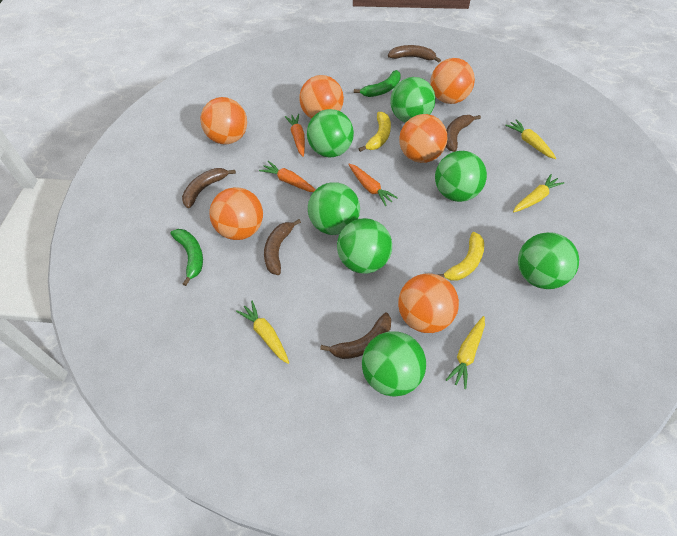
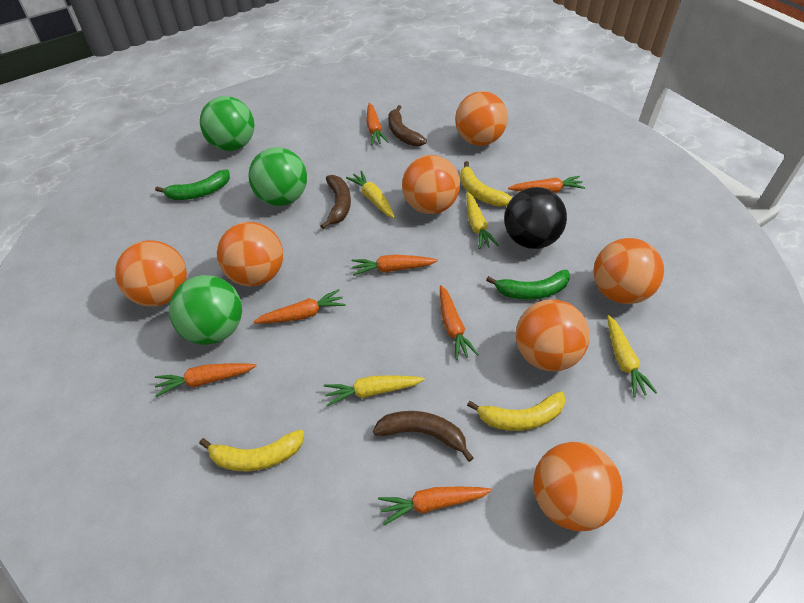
black ball: none = 0 -> [504,187,567,249] = 1
brown banana: [182,168,236,208] [264,219,301,275] [320,313,391,359] [388,45,441,63] [446,115,481,152] = 5 -> [321,175,351,229] [373,411,474,462] [388,105,427,146] = 3
green ball: [307,109,354,157] [308,182,360,235] [337,218,392,274] [362,331,426,397] [390,77,435,123] [435,151,487,202] [518,232,579,289] = 7 -> [169,275,242,345] [200,96,254,151] [248,147,307,206] = 3
orange ball: [200,97,247,144] [210,187,263,240] [299,75,344,119] [398,273,459,333] [399,114,448,163] [430,58,475,104] = 6 -> [115,240,187,307] [217,222,283,287] [402,155,460,214] [455,91,508,146] [516,299,590,371] [533,442,623,531] [594,238,664,304] = 7
orange carrot: [259,161,315,192] [285,114,305,157] [348,164,398,206] = 3 -> [155,363,256,397] [253,289,346,324] [352,255,438,276] [367,103,389,145] [378,487,492,525] [440,285,479,360] [508,176,585,193] = 7
yellow banana: [359,112,391,152] [438,232,484,281] = 2 -> [199,429,304,471] [460,161,512,207] [467,391,566,431] = 3

